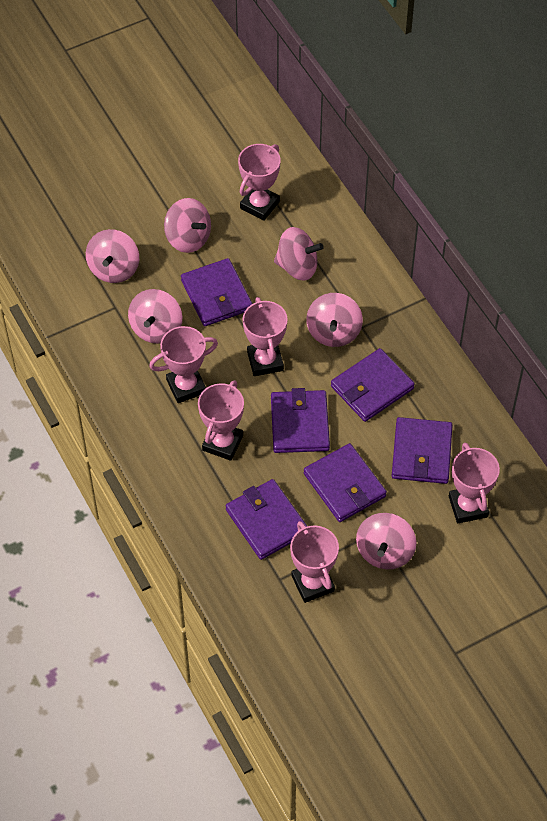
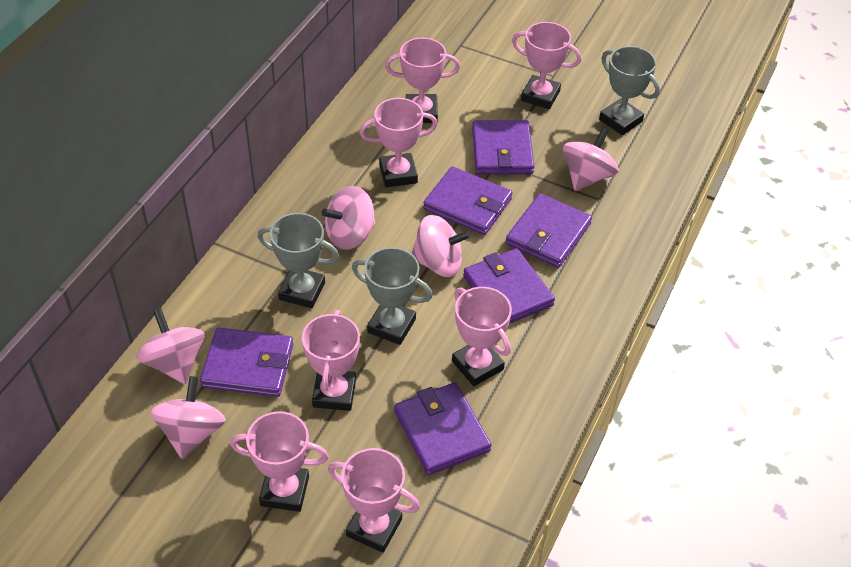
grey trophy: none = 0 -> [258,213,339,308] [352,247,433,345] [599,46,660,135] = 3
pink spinning top: [86,229,139,283] [128,289,182,344] [164,198,211,253] [274,227,324,281] [306,293,363,347] [356,513,416,569] = 6 -> [136,309,205,384] [151,376,226,459] [322,186,375,250] [411,215,471,277] [563,128,619,191] = 5
pink trophy: [149,326,218,403] [198,380,244,461] [238,144,281,221] [243,297,288,376] [290,521,339,603] [449,443,500,523] = 6 -> [230,411,329,512] [302,310,360,411] [328,448,420,553] [360,98,438,187] [385,38,460,123] [452,287,512,386] [512,22,582,109] = 7

